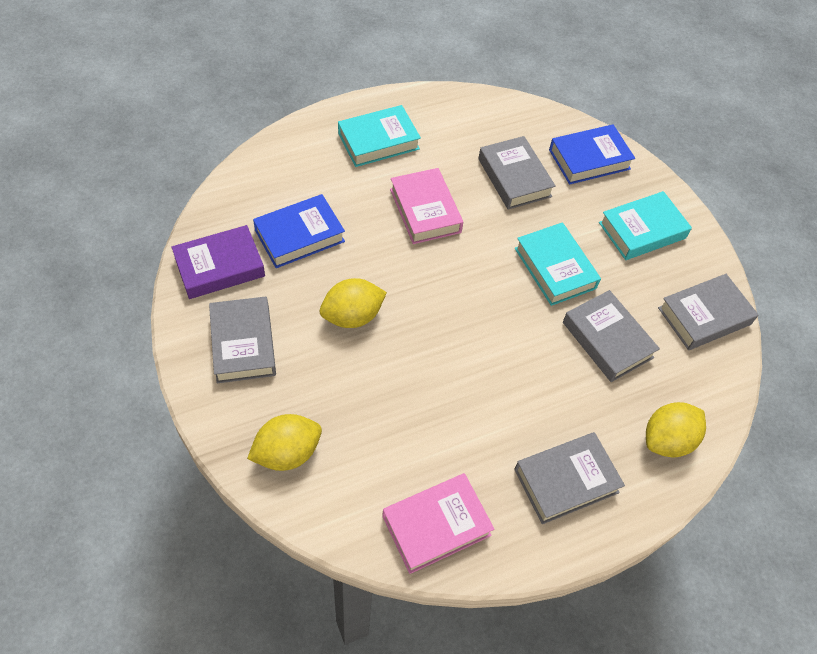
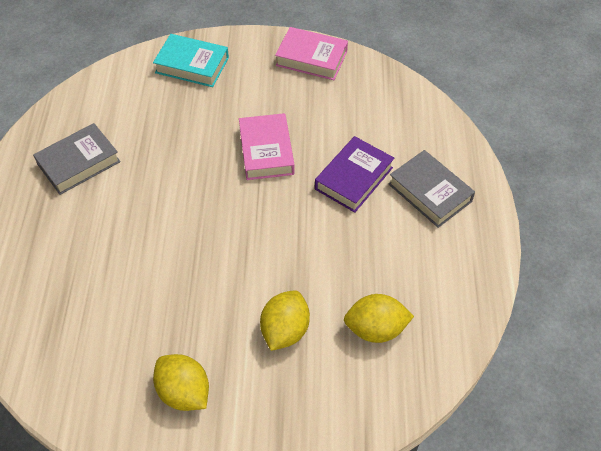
blue book: [253,194,345,268] [549,125,635,185] = 2 -> none = 0
grey book: [209,297,276,383] [478,136,556,210] [514,432,625,524] [563,290,660,382] [658,274,758,350] = 5 -> [33,123,121,195] [389,150,475,228] = 2
turquoise book: [338,105,421,167] [515,222,601,306] [599,191,692,260] = 3 -> [153,34,229,87] = 1

